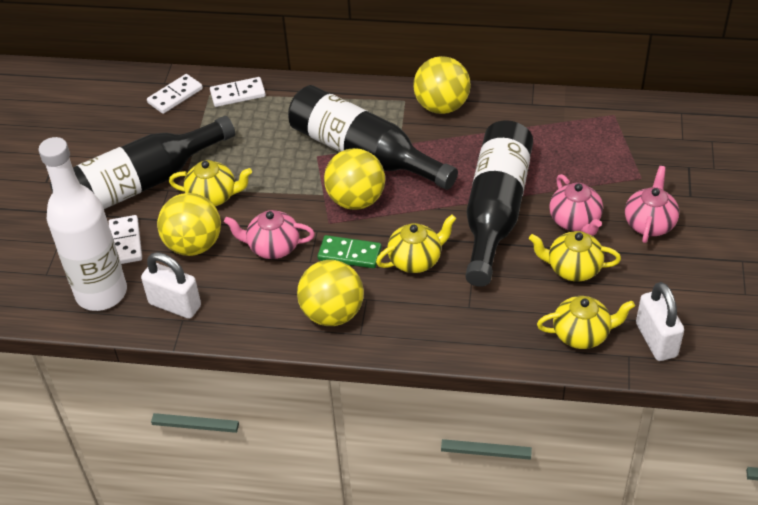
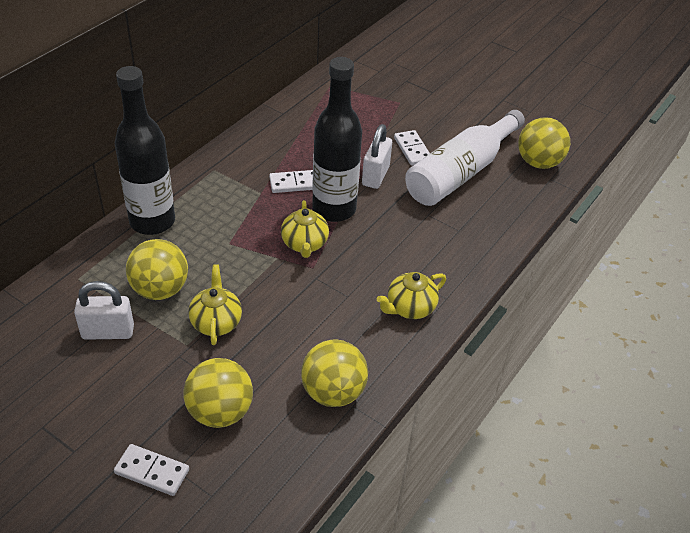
black bottle: [50,116,235,209] [288,85,458,190] [465,120,533,287] = 3 -> [115,66,175,235] [312,57,362,222] = 2
green domino: [317,235,382,268] = 1 -> none = 0
pink teapot: [224,210,315,259] [549,174,603,236] [625,166,679,243] = 3 -> none = 0
yellow teapot: [169,160,252,206] [376,215,456,273] [529,231,621,282] [537,296,635,349] = 4 -> [188,264,242,345] [281,200,329,258] [377,272,446,319] = 3

